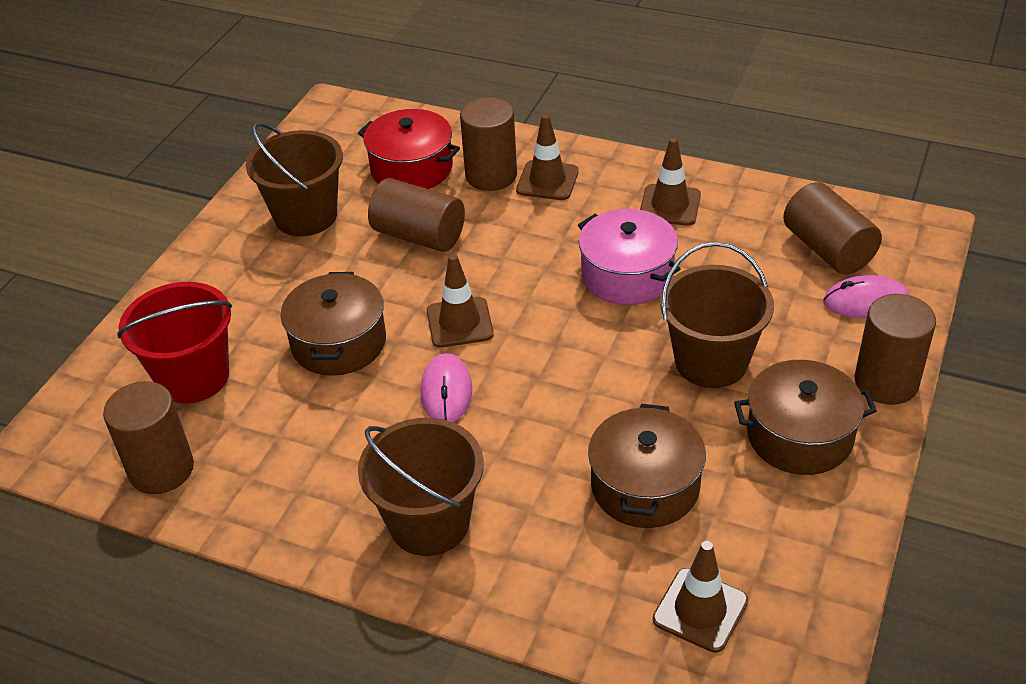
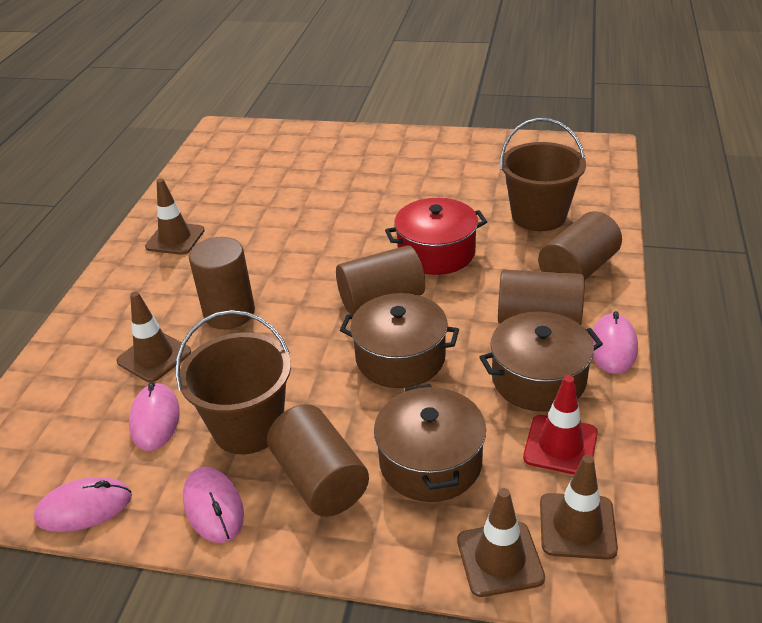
brown bucket: [246,123,343,236] [358,418,484,556] [660,242,774,388] = 3 -> [175,310,291,454] [500,118,586,231] = 2
pink mouse: [421,353,472,422] [823,275,910,318] = 2 -> [34,477,132,532] [129,382,180,451] [183,467,244,543] [591,311,638,374] = 4
pink pot: [578,209,681,305] = 1 -> none = 0
red bucket: [117,282,232,403] = 1 -> none = 0
red traffic cone: none = 0 -> [523,375,598,475] = 1

